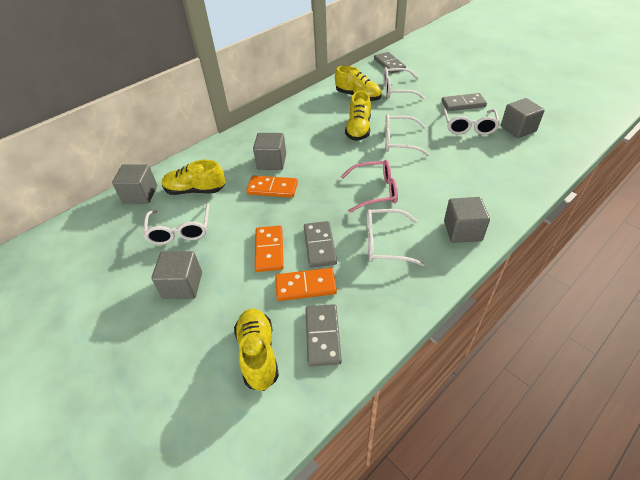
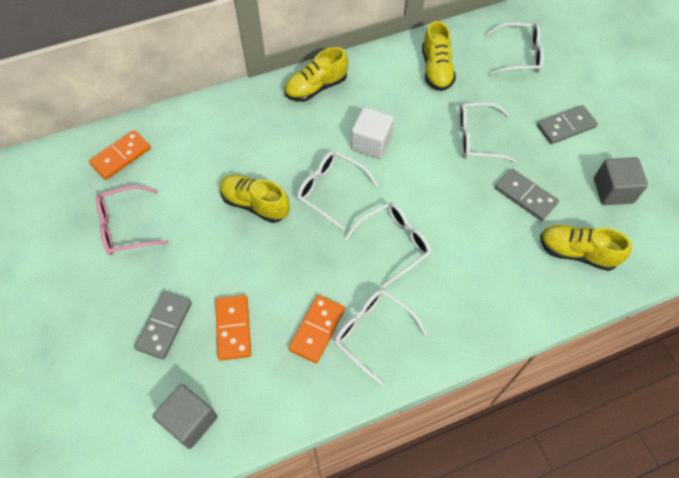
grey cube: [112,164,157,204] [151,251,202,299] [253,133,286,170] [444,197,490,243] [501,98,545,138] = 5 -> [152,384,217,449] [594,157,648,205] = 2
grey domino: [304,221,337,268] [305,304,342,367] [374,52,406,74] [441,93,487,111] = 4 -> [134,291,192,359] [495,169,559,221] [537,105,598,144] = 3
white cube: none = 0 -> [351,107,394,159] = 1

